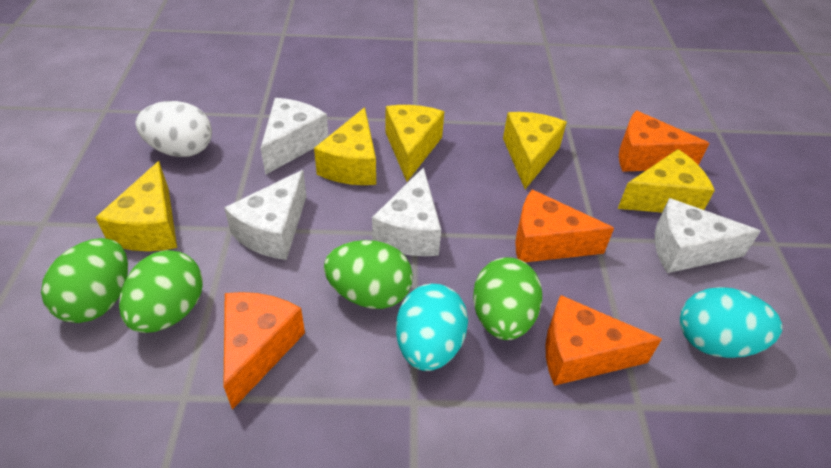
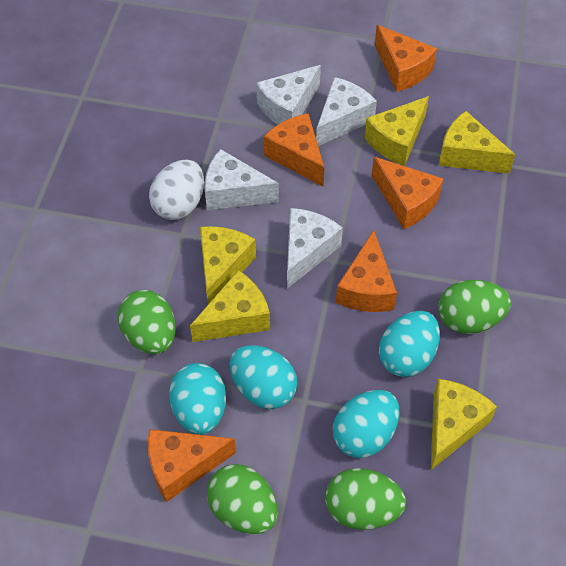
orange cheese: [223,292,305,410] [515,190,614,262] [546,295,662,386] [619,111,709,172] = 4 -> [148,429,236,502] [264,113,324,186] [336,230,397,312] [372,157,444,229] [375,25,437,92] = 5
turquoise egg: [396,284,468,371] [680,287,782,358] = 2 -> [169,363,226,435] [229,345,297,409] [333,390,399,458] [379,311,440,377] = 4

